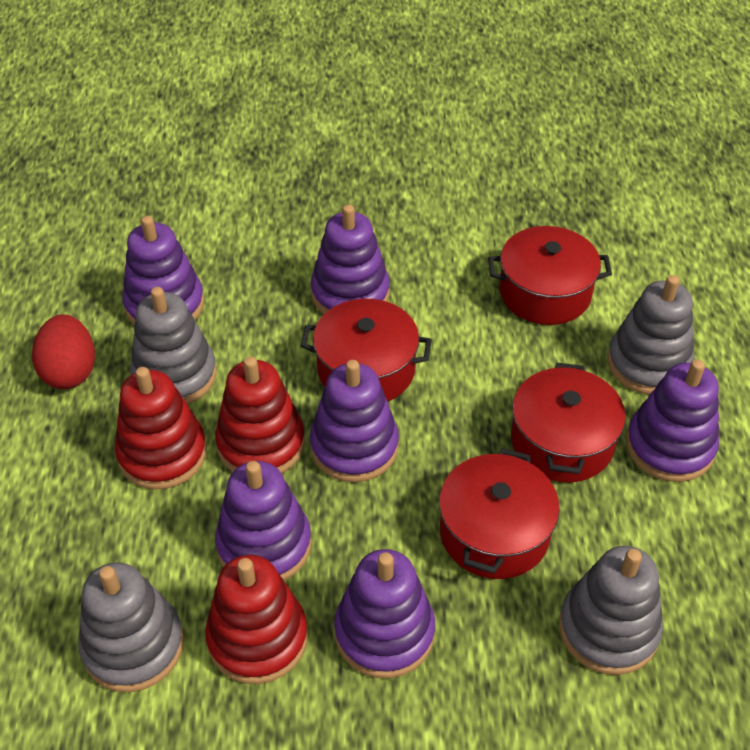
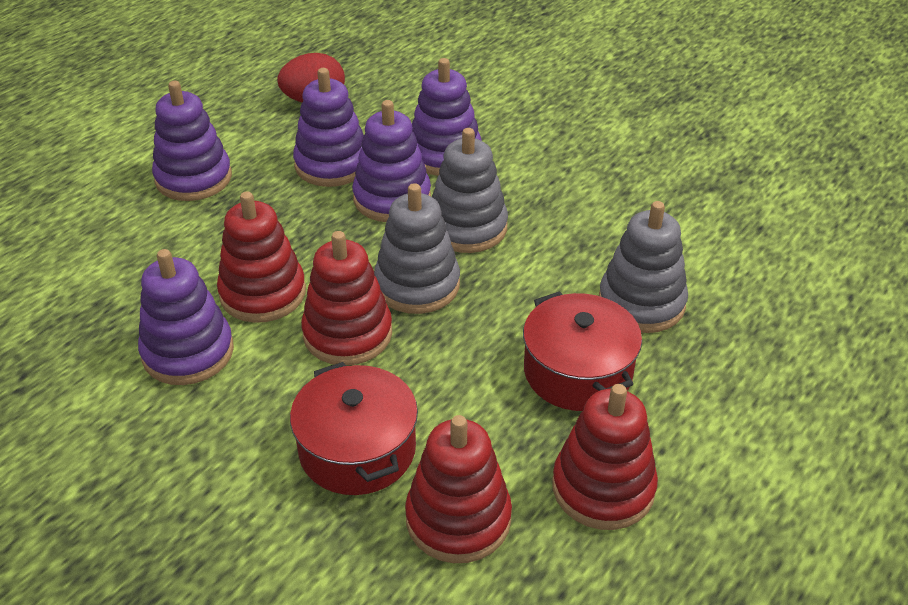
grey stacking toy: [79,562,184,692] [130,287,217,404] [559,546,663,675] [607,275,694,395] = 4 -> [374,183,460,314] [432,128,508,253] [599,201,688,333] = 3
purple stacking toy: [122,216,205,325] [215,461,312,581] [310,360,399,482] [311,204,390,314] [334,549,435,678] [626,359,719,482] = 6 -> [138,249,234,385] [152,81,232,201] [293,68,364,187] [352,100,431,222] [412,58,482,176] = 5
red pot: [300,299,432,402] [439,448,560,579] [488,226,612,325] [511,363,626,483] = 4 -> [290,362,418,495] [523,291,642,411] = 2
red stacking toy: [115,367,207,489] [205,555,308,684] [215,356,305,474] = 3 -> [217,191,306,323] [301,231,392,365] [405,415,512,563] [552,384,658,530] = 4

